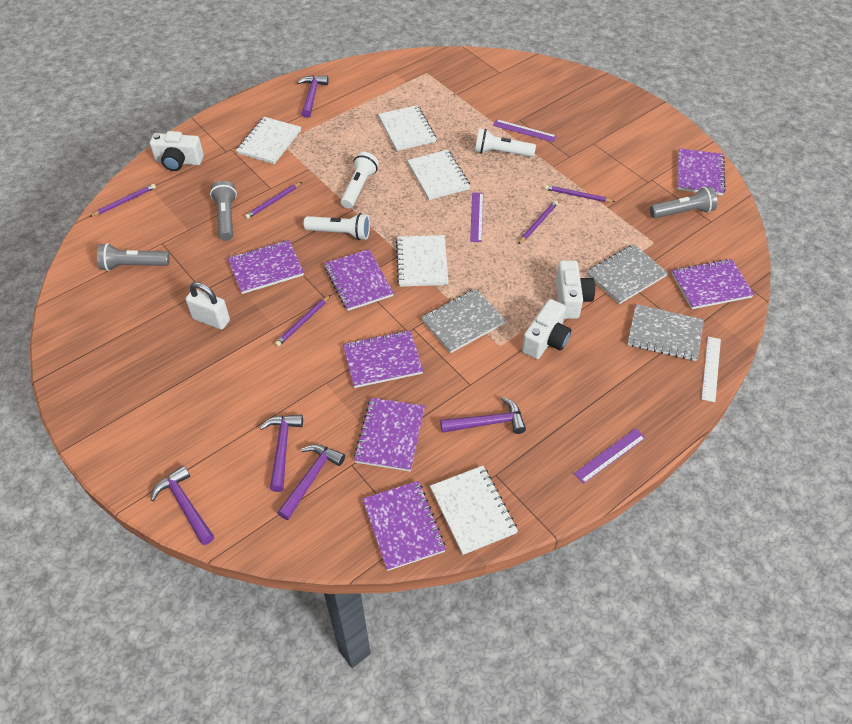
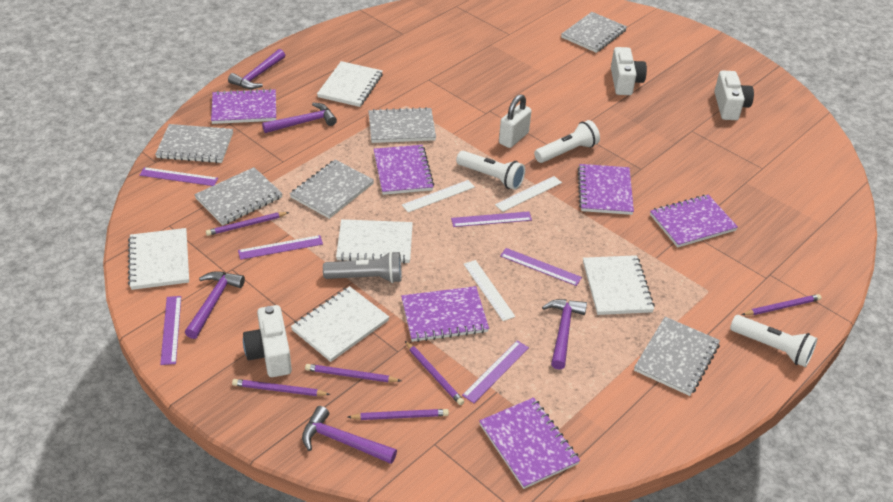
grey flashlight: [97,243,170,271] [210,181,237,241] [650,186,717,218] = 3 -> [323,251,402,283] = 1
grey notebook: [421,289,506,353] [586,244,668,304] [627,304,704,361] = 3 -> [155,124,233,163] [194,167,283,225] [290,160,374,219] [368,107,436,143] [561,12,627,53] [634,317,720,396] = 6
purple notebook: [228,240,304,294] [324,249,394,311] [343,330,423,388] [354,398,425,471] [362,481,446,571] [672,259,754,309] [678,148,726,196] = 7 -> [211,89,276,124] [374,145,434,195] [401,286,489,342] [479,397,580,489] [578,164,634,215] [650,195,738,248] = 6
purple pencil: [89,184,156,217] [245,182,302,219] [275,295,330,347] [518,201,558,244] [544,185,615,202] = 5 -> [206,212,289,236] [232,379,331,396] [305,364,401,382] [348,409,449,420] [405,341,464,405] [742,294,821,315] = 6
purple ruler: [470,192,483,242] [493,119,556,142] [574,428,646,484] = 3 -> [139,167,218,186] [160,296,181,365] [238,235,323,260] [451,211,532,227] [462,340,529,403] [500,248,582,286] = 6
white ruler: [702,337,721,402] = 1 -> [402,180,475,212] [464,260,515,321] [495,176,562,212] = 3

